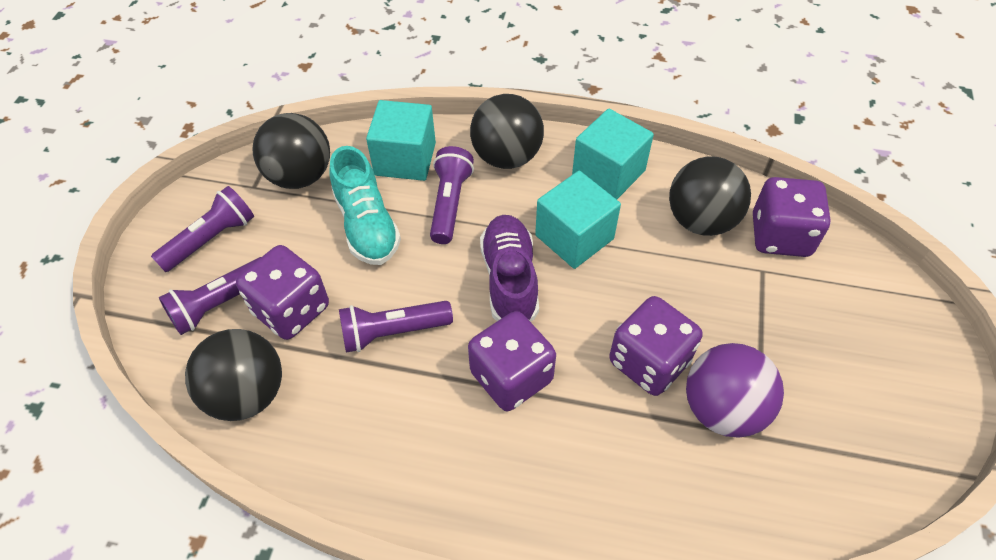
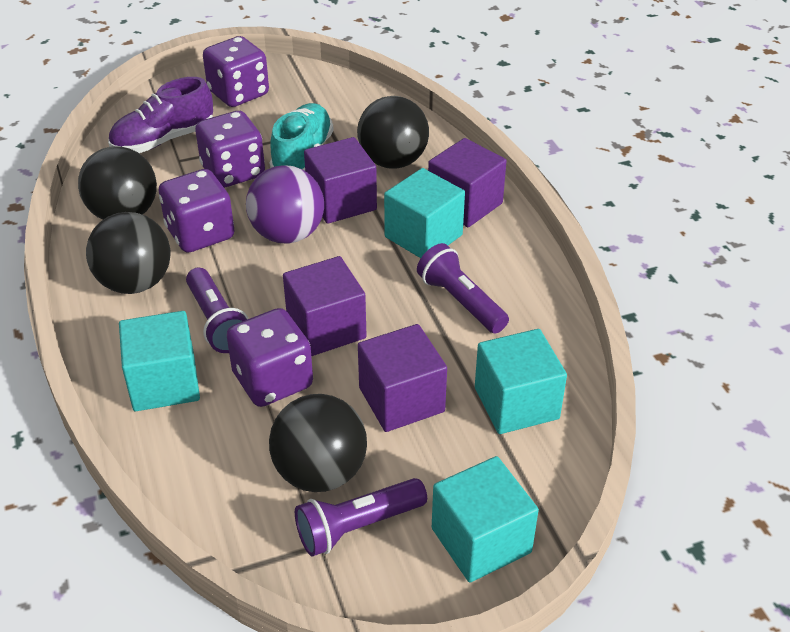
purple cube: none = 0 -> [283,256,367,356] [304,137,377,224] [358,324,447,432] [428,138,507,227] = 4
purple flashlight: [151,186,254,272] [159,257,261,335] [339,301,453,353] [430,146,474,244] = 4 -> [186,268,248,353] [295,478,427,557] [417,243,509,333] = 3
turquoise cube: [366,100,436,181] [535,171,621,269] [572,109,654,199] = 3 -> [119,311,200,411] [384,168,465,258] [432,456,539,583] [475,329,567,434] = 4

